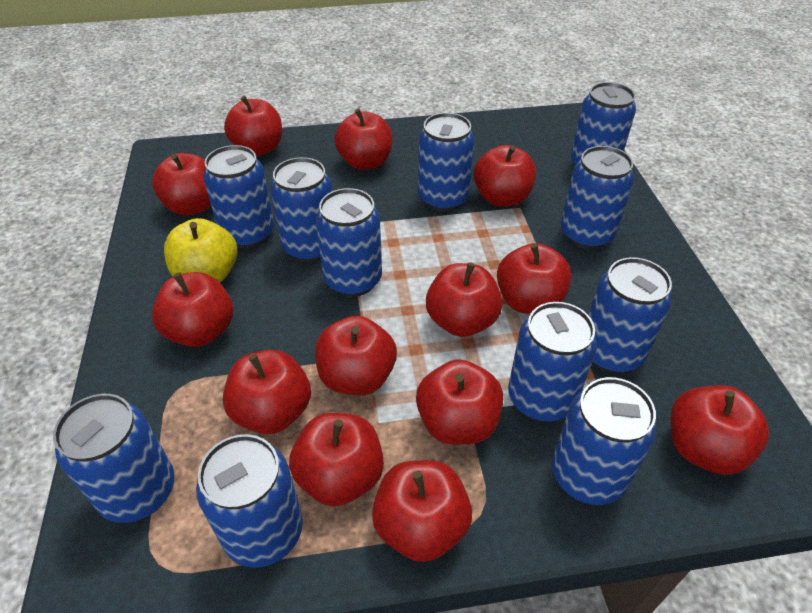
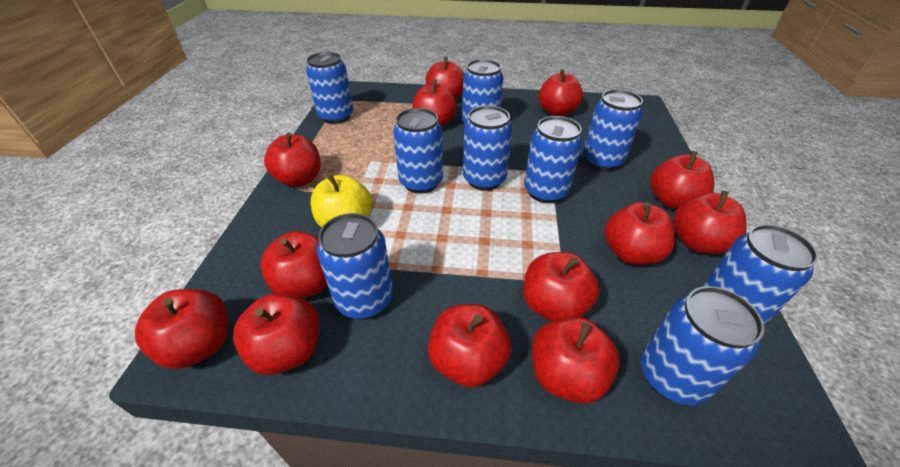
blue can: [53,394,174,523] [196,434,303,568] [203,145,274,249] [271,157,332,262] [316,188,382,297] [418,113,475,212] [508,302,597,422] [552,377,656,505] [561,146,634,249] [571,82,636,165] [588,257,672,373] = 11 -> [306,52,353,124] [317,213,393,319] [393,108,443,194] [462,59,503,124] [463,106,513,191] [524,116,583,203] [583,89,643,171] [641,286,764,406] [702,224,819,325] = 9

